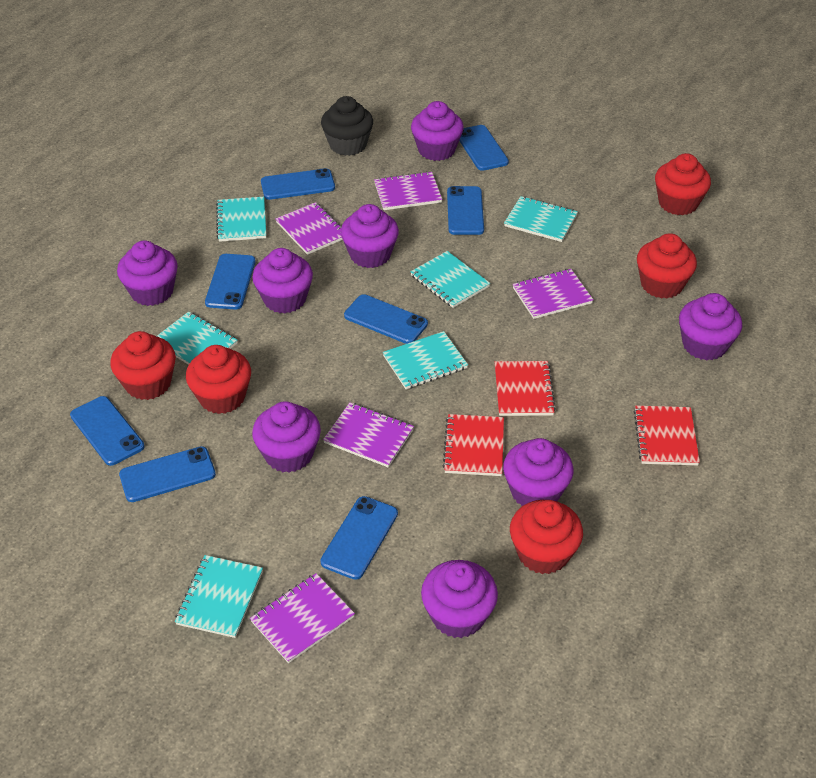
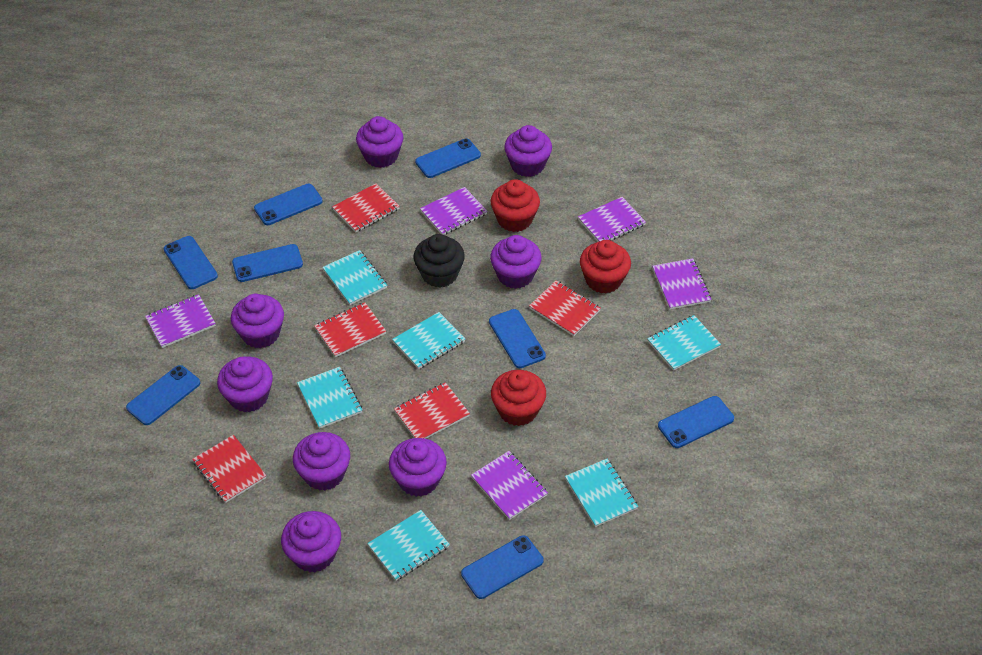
red cupcake: [110,331,176,400] [186,345,251,414] [510,500,583,574] [637,233,697,299] [655,153,711,215] = 5 -> [491,179,540,232] [491,370,546,426] [580,240,631,294] = 3
red notebook: [443,414,504,476] [495,361,556,416] [633,406,700,465] = 3 -> [192,435,267,503] [314,302,386,357] [332,183,400,232] [394,382,470,439] [529,281,601,336] = 5

